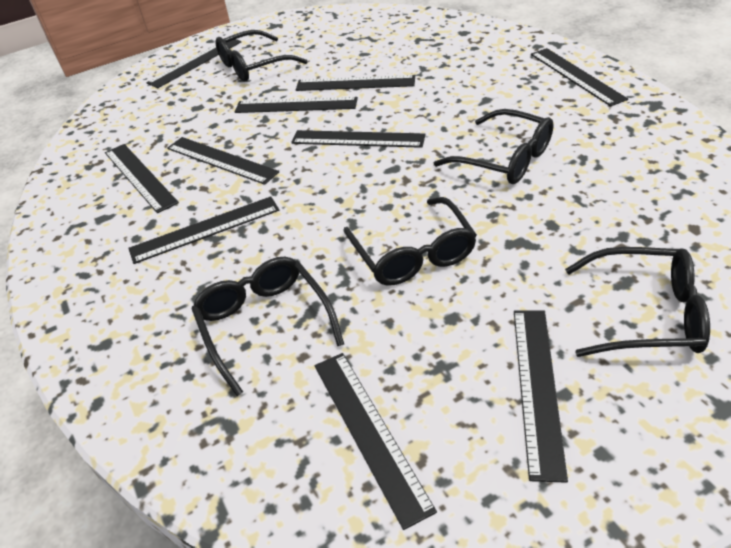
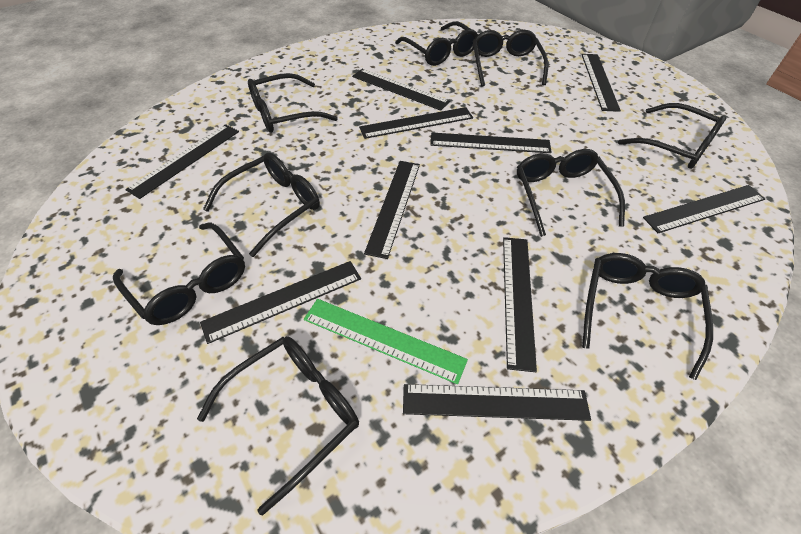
black glasses: [191,257,344,396] [215,30,308,82] [343,197,477,285] [433,109,554,184] [565,247,710,357] = 5 -> [113,223,245,325] [197,336,359,516] [203,153,320,257] [248,73,338,133] [395,21,478,66] [473,30,548,87] [517,149,625,237] [582,253,713,380] [618,103,726,169] = 9
green ruler: none = 0 -> [304,299,468,384] = 1

